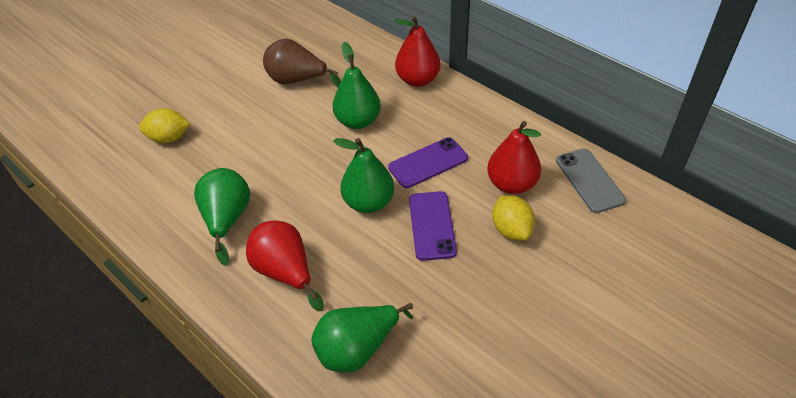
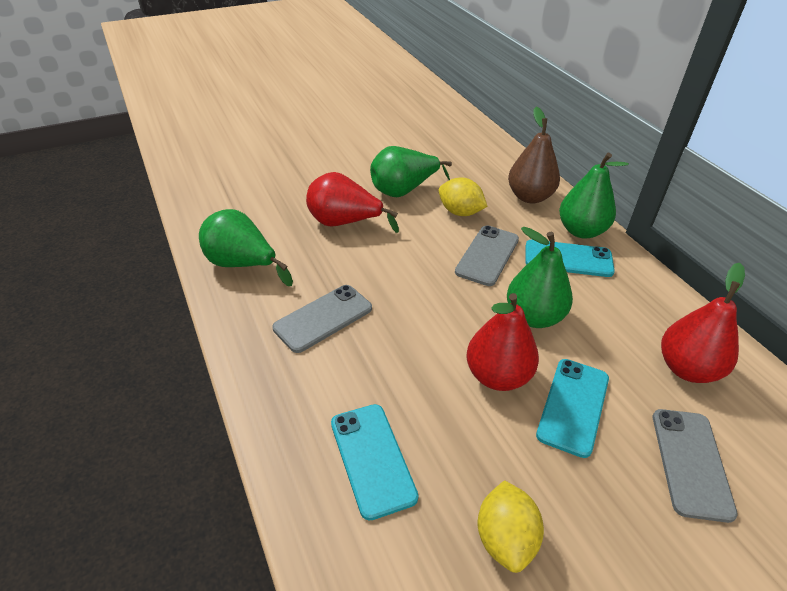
grey phone: [556,149,626,213] = 1 -> [272,285,372,353] [455,225,519,286] [653,409,738,523] = 3
purple phone: [388,137,468,188] [409,191,457,261] = 2 -> none = 0
turquoise phone: none = 0 -> [331,404,418,521] [526,239,615,277] [536,359,609,458] = 3

